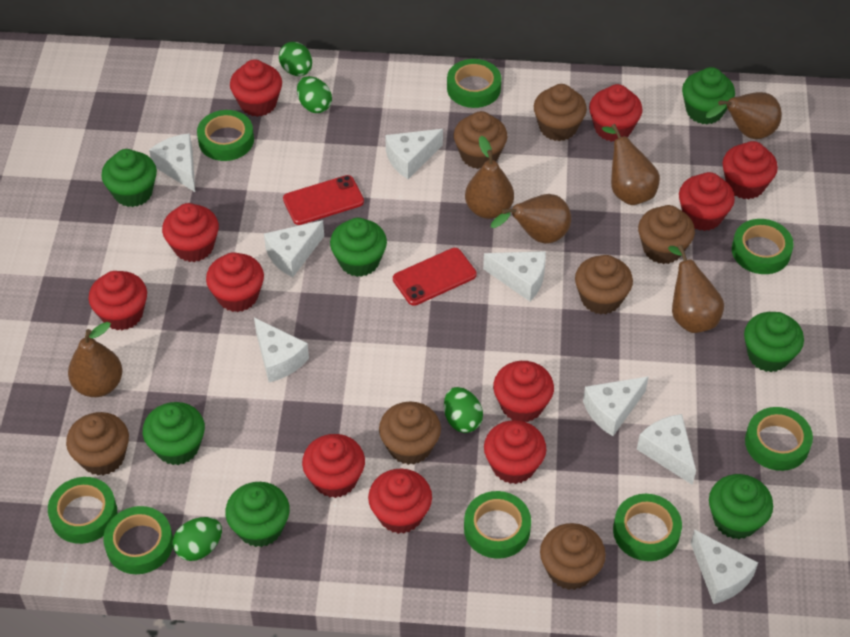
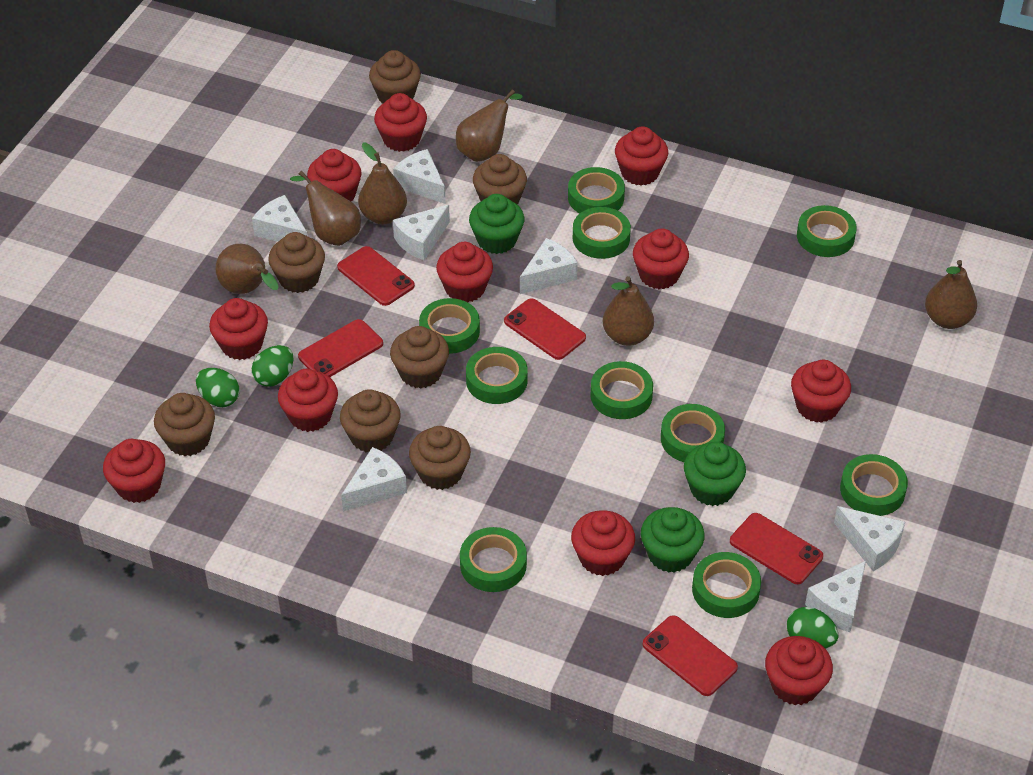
green cupcake: [101,149,157,207] [143,402,205,465] [225,482,290,547] [330,218,387,277] [682,67,735,124] [709,474,773,539] [744,312,804,372] = 7 -> [469,194,524,254] [641,507,705,573] [684,442,746,506] = 3
green egg: [173,517,222,561] [279,42,312,76] [297,76,332,113] [444,387,483,433] = 4 -> [196,368,239,407] [252,345,293,387] [787,607,838,649] = 3
green tape: [48,477,117,544] [103,506,173,574] [197,110,254,161] [447,59,501,108] [464,491,531,559] [613,494,682,561] [732,219,794,274] [745,407,813,471] = 8 -> [419,298,480,354] [460,527,527,592] [466,347,528,404] [568,167,625,213] [573,207,631,259] [590,361,653,419] [661,404,725,462] [692,552,761,618] [797,205,857,257] [840,454,908,516] = 10
red phone: [283,175,364,225] [393,248,477,306] = 2 -> [298,319,383,377] [337,246,415,306] [504,298,586,360] [643,615,738,696] [730,513,823,584] = 5
white cheese: [149,133,195,192] [254,318,309,382] [264,220,324,277] [385,129,443,179] [483,251,546,301] [583,376,649,436] [637,414,696,485] [691,529,758,604] = 8 -> [252,195,308,242] [341,447,407,512] [393,149,446,204] [393,205,450,260] [520,238,578,294] [805,561,866,632] [834,506,905,571] = 7

